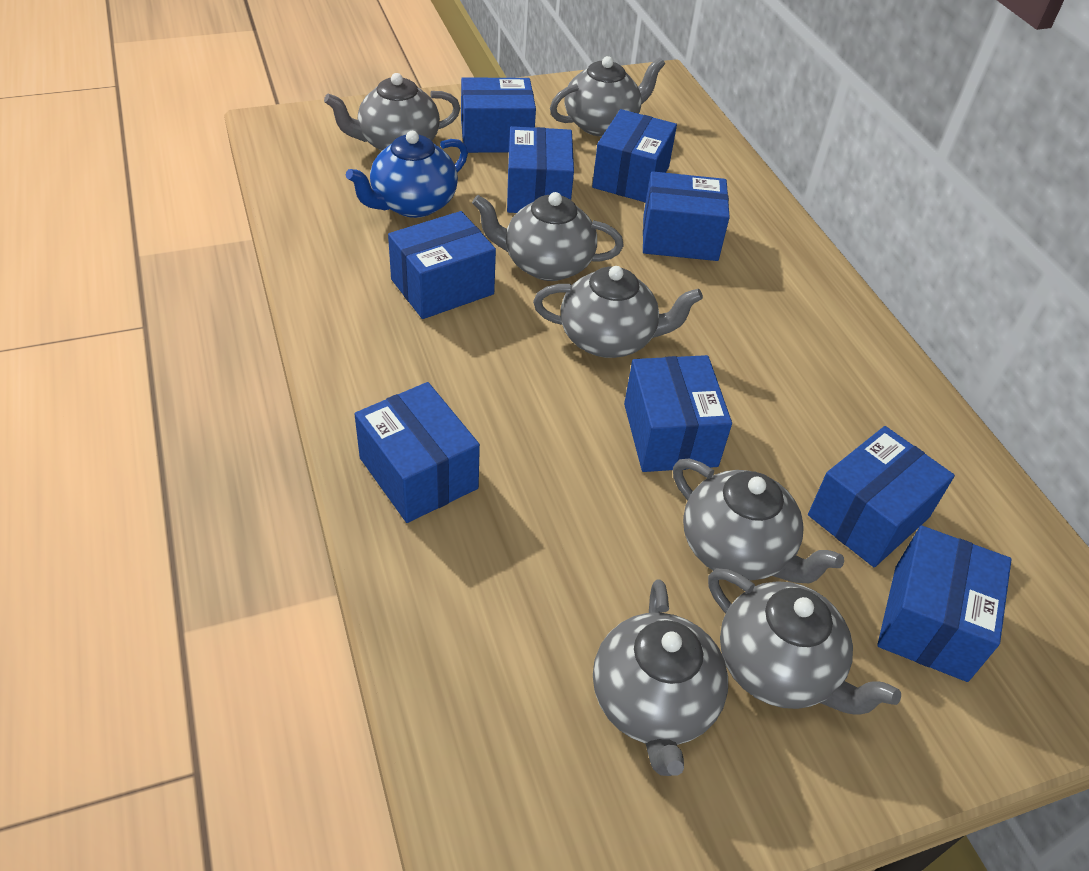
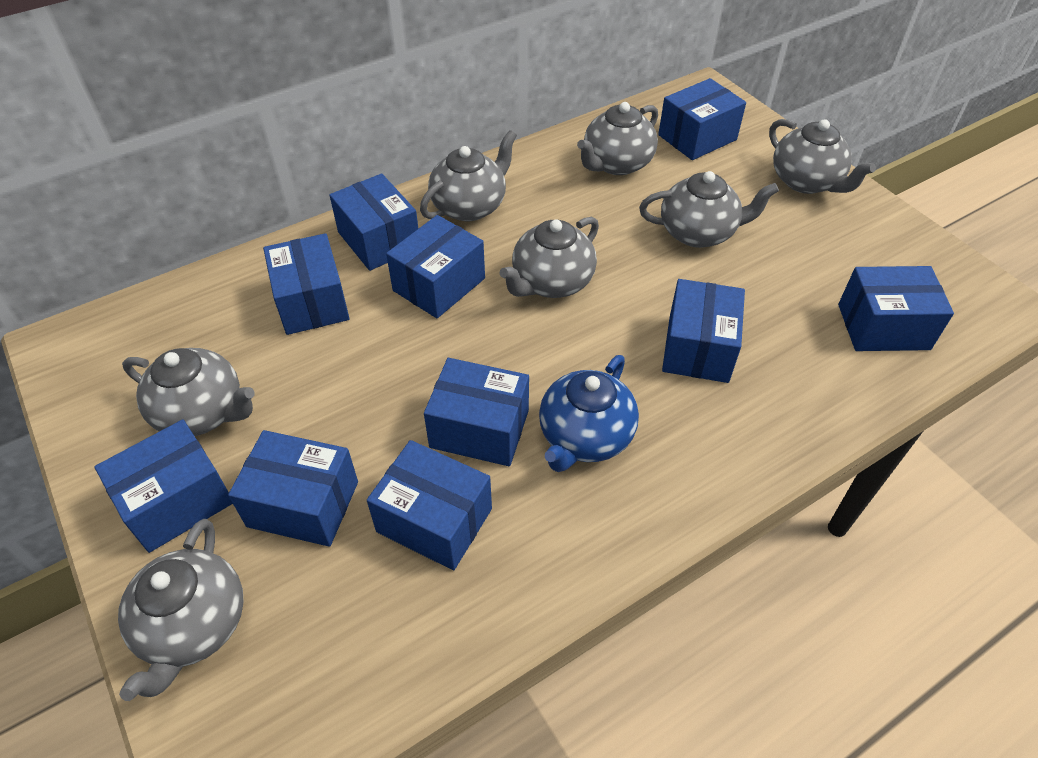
blue box: [355,382,480,523] [388,211,496,319] [461,78,536,153] [507,126,574,213] [592,109,677,203] [624,355,732,472] [643,171,730,261] [808,426,955,567] [877,525,1012,682] = 9 -> [95,419,233,553] [228,430,358,547] [263,233,350,335] [330,174,418,271] [367,440,492,570] [386,215,485,318] [424,358,529,466] [658,78,746,160] [662,279,745,383] [838,266,954,351] = 10

